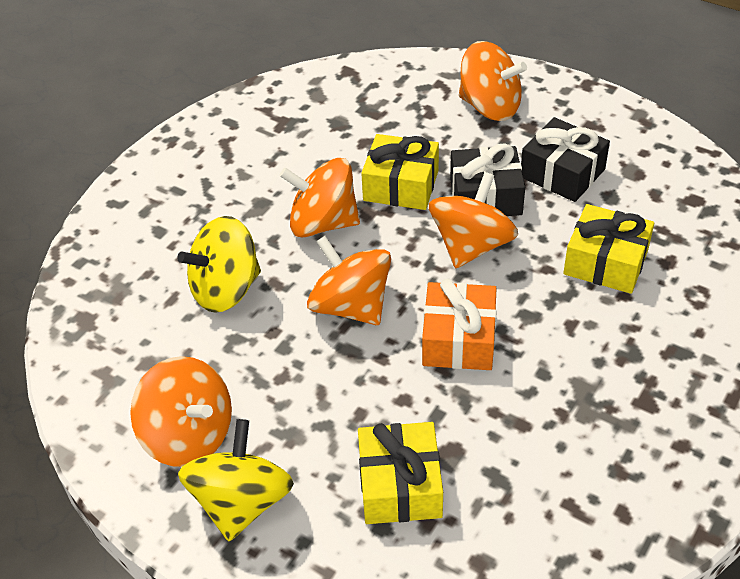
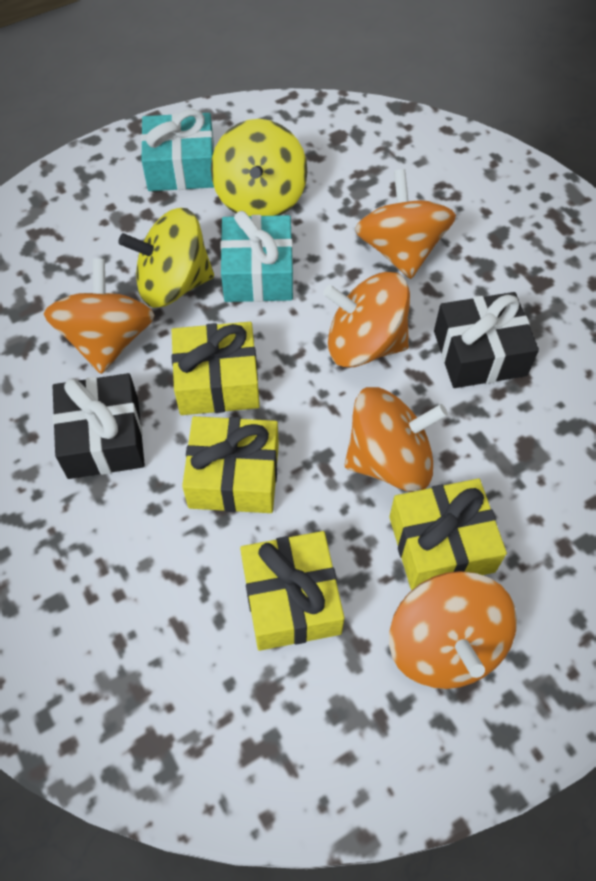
orange gift: [422,279,497,370] = 1 -> none = 0
turquoise gift: none = 0 -> [141,109,214,191] [220,211,293,302] = 2
yellow gift: [358,422,443,524] [361,134,439,210] [563,204,654,294] = 3 -> [172,322,260,415] [182,416,279,513] [240,531,344,651] [389,479,507,590] = 4

